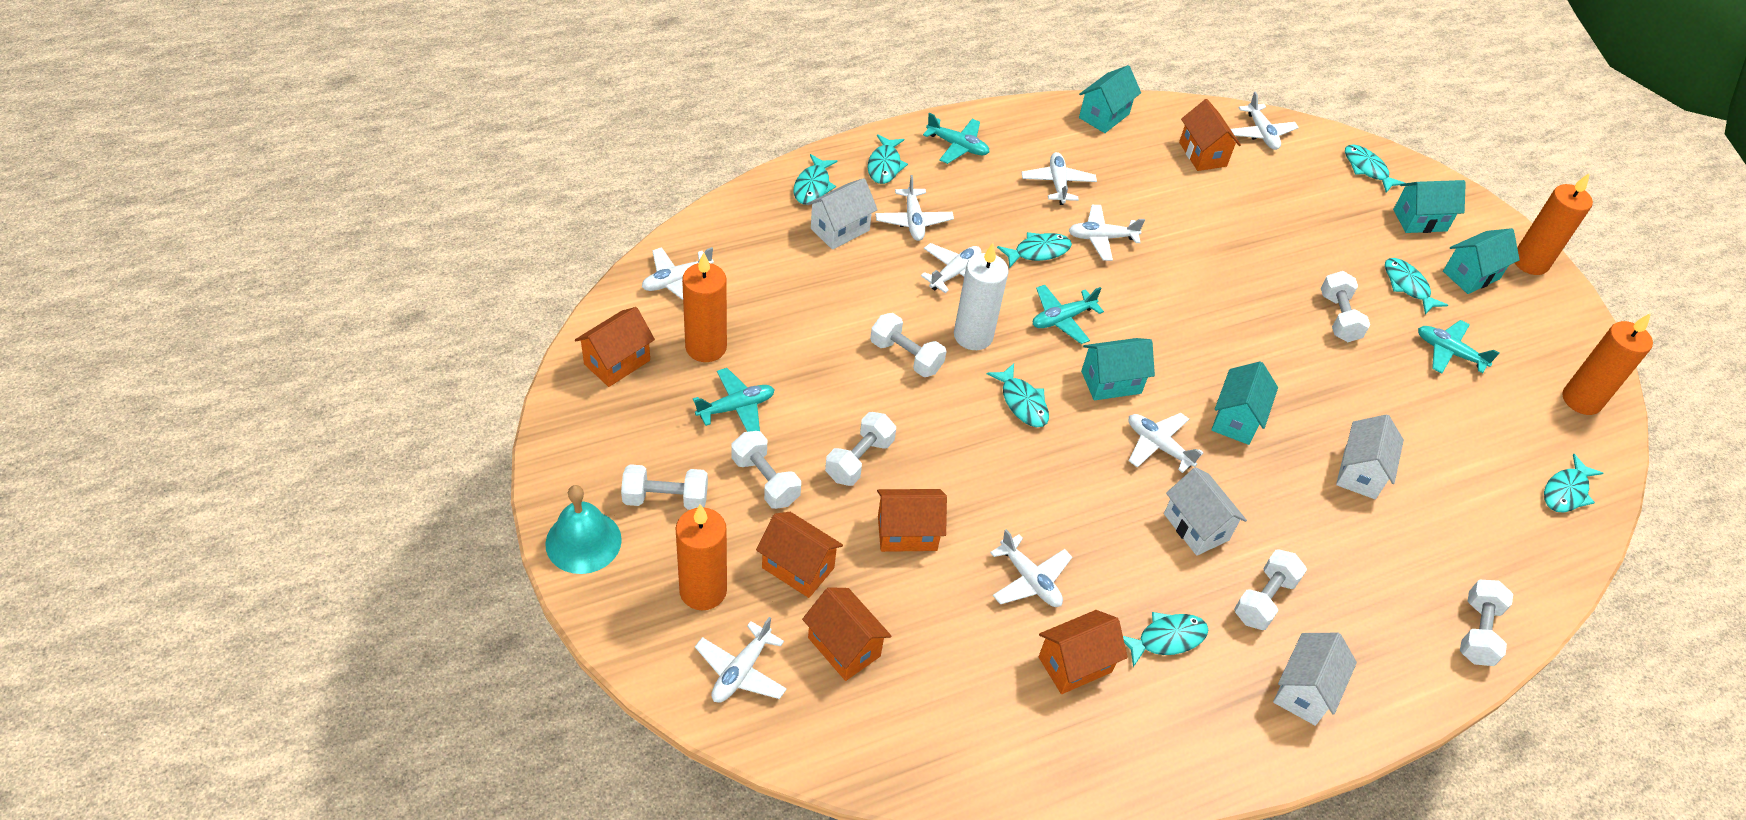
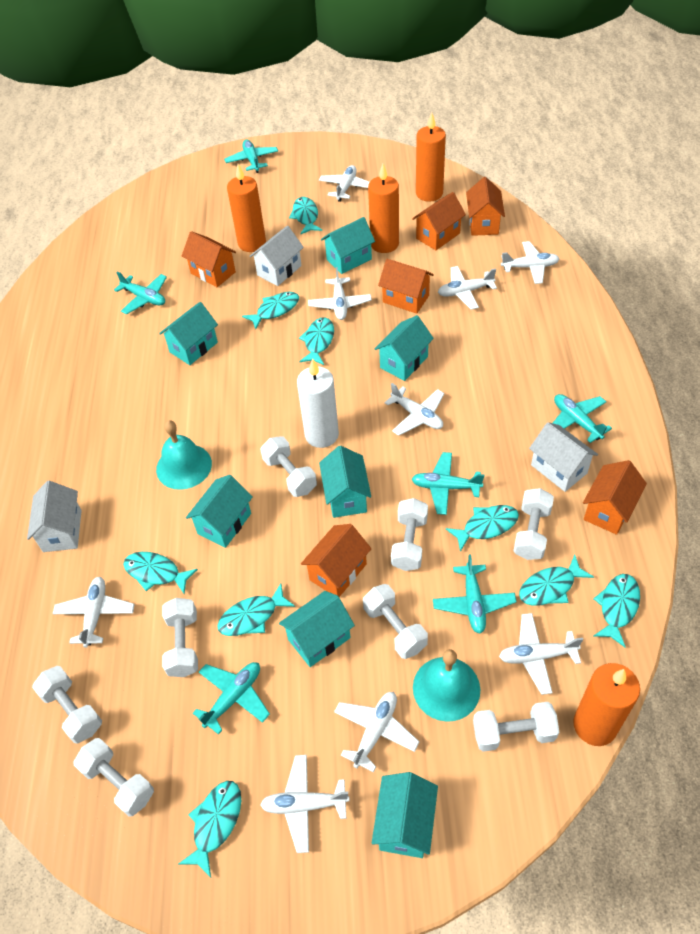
turquoise bell: [545,485,622,574] = 1 -> [156,420,212,490] [413,649,480,722] = 2
turquoise fish: [794,154,837,205] [868,134,908,184] [987,363,1049,427] [997,232,1072,268] [1123,612,1208,667] [1345,144,1405,193] [1385,258,1448,315] [1544,454,1603,513] = 8 -> [123,552,198,594] [178,781,241,877] [217,583,295,636] [242,292,299,329] [289,197,322,234] [299,317,334,365] [446,505,519,552] [519,555,594,606] [593,574,640,647] = 9
turquoise house: [1079,65,1141,133] [1081,338,1155,400] [1211,361,1278,445] [1393,180,1466,233] [1443,228,1520,294] = 5 -> [159,302,218,365] [186,475,253,548] [279,591,355,667] [319,446,371,518] [321,217,375,274] [372,772,438,858] [375,315,434,381] = 7
turquoise plane: [693,368,775,432] [923,113,990,164] [1033,285,1104,344] [1418,320,1500,373] = 4 -> [114,271,167,314] [193,662,270,735] [224,140,278,173] [412,452,484,515] [433,554,517,634] [553,394,612,443] = 6
white dumbbell: [621,464,708,510] [731,431,801,509] [825,412,896,486] [870,313,947,377] [1234,550,1307,630] [1321,271,1370,342] [1460,580,1513,666] = 7 -> [32,666,102,744] [74,738,154,816] [162,598,198,677] [260,436,317,497] [363,584,428,659] [391,498,428,571] [473,702,559,752] [513,488,554,560] = 8
white house: [807,178,878,250] [1164,467,1247,556] [1273,633,1357,726] [1336,414,1404,499] = 4 -> [27,481,82,552] [249,226,304,286] [529,422,598,492] = 3

